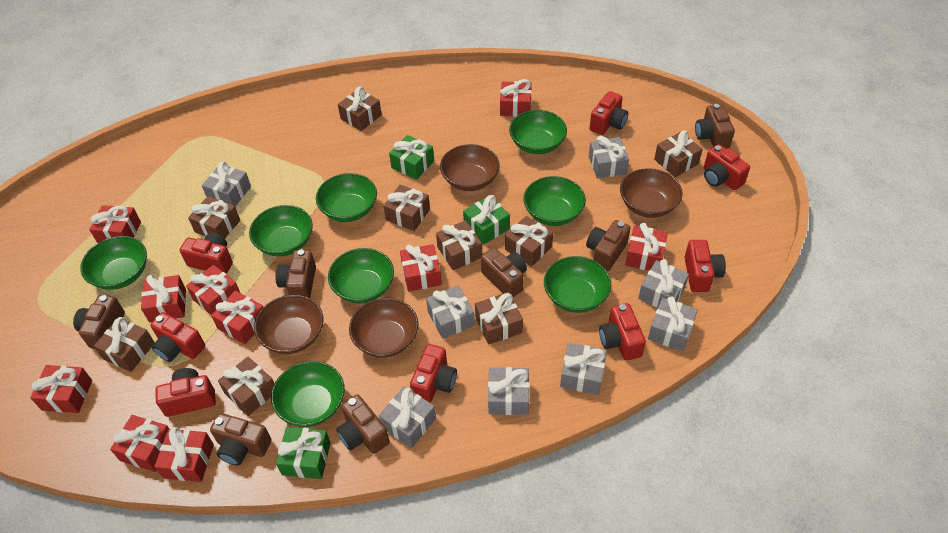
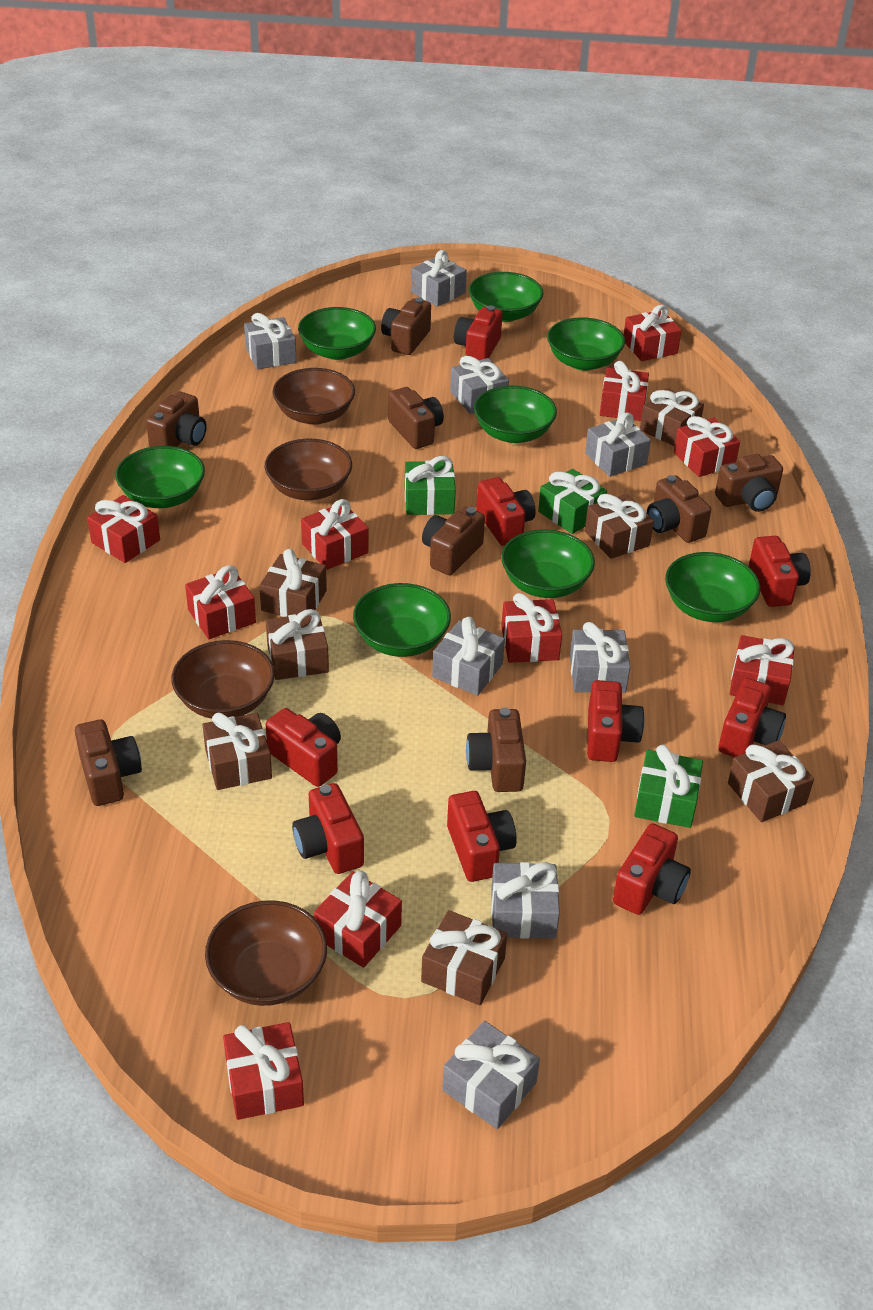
brown camera: [73,295,125,349] [210,413,271,466] [275,249,316,298] [336,394,390,454] [481,248,527,297] [586,220,630,271] [695,104,735,149] = 7 -> [75,719,142,806] [146,392,207,447] [381,298,431,355] [388,387,444,449] [422,507,485,575] [466,708,526,792] [647,475,711,543] [715,454,783,512] = 8
brown gift: [94,317,155,372] [188,196,240,239] [218,357,274,416] [338,86,382,131] [383,185,430,231] [436,220,482,270] [475,292,523,345] [505,216,553,267] [654,130,703,177] = 9 -> [203,712,272,790] [259,549,327,617] [266,609,329,680] [421,910,507,1005] [585,494,654,559] [640,388,704,446] [728,740,814,822] = 7
red camera: [151,312,205,362] [155,368,216,417] [179,233,233,274] [410,344,457,403] [590,91,628,135] [599,303,646,361] [685,240,726,292] [704,144,750,190] = 8 -> [266,708,341,787] [292,783,364,874] [447,791,517,882] [454,306,502,360] [476,477,536,546] [587,680,644,762] [613,823,691,915] [719,678,786,757] [749,536,811,607] = 9

